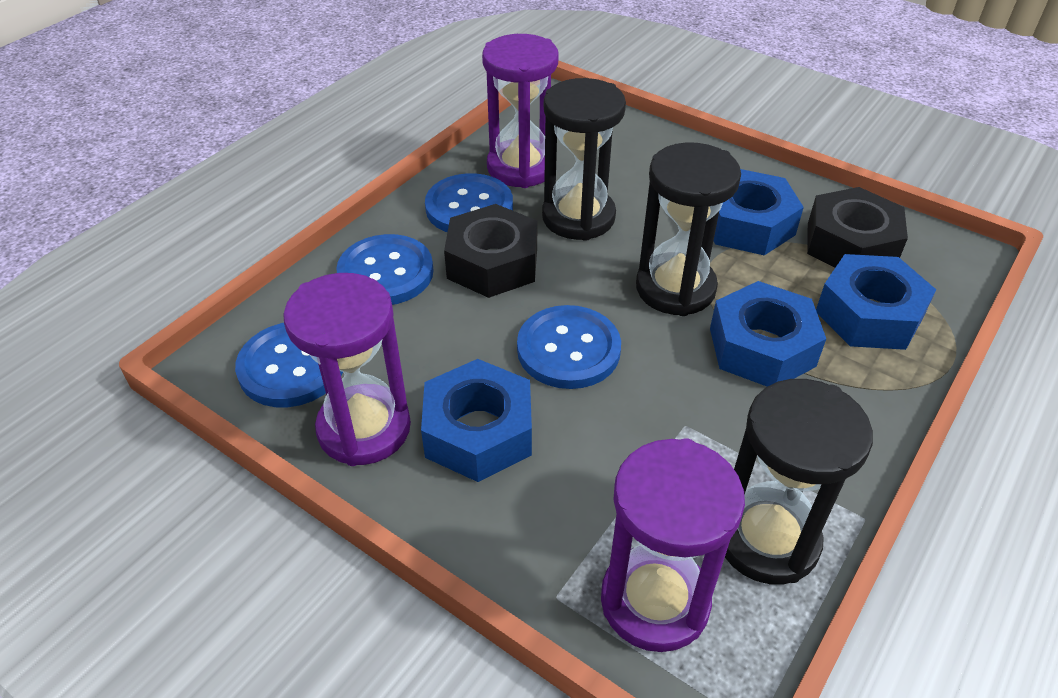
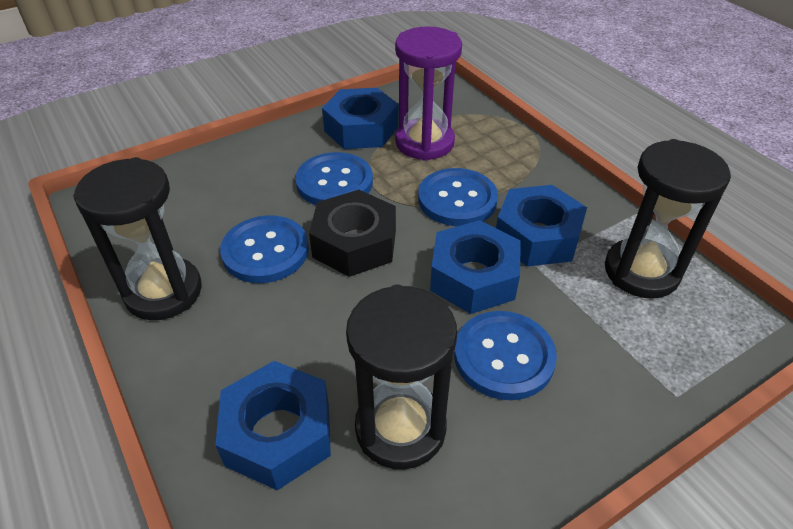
black nut: [444,204,538,298] [807,187,908,268] = 2 -> [309,190,396,277] = 1
purple hourglass: [283,273,411,466] [482,34,558,188] [601,438,745,652] = 3 -> [395,26,462,161] = 1

